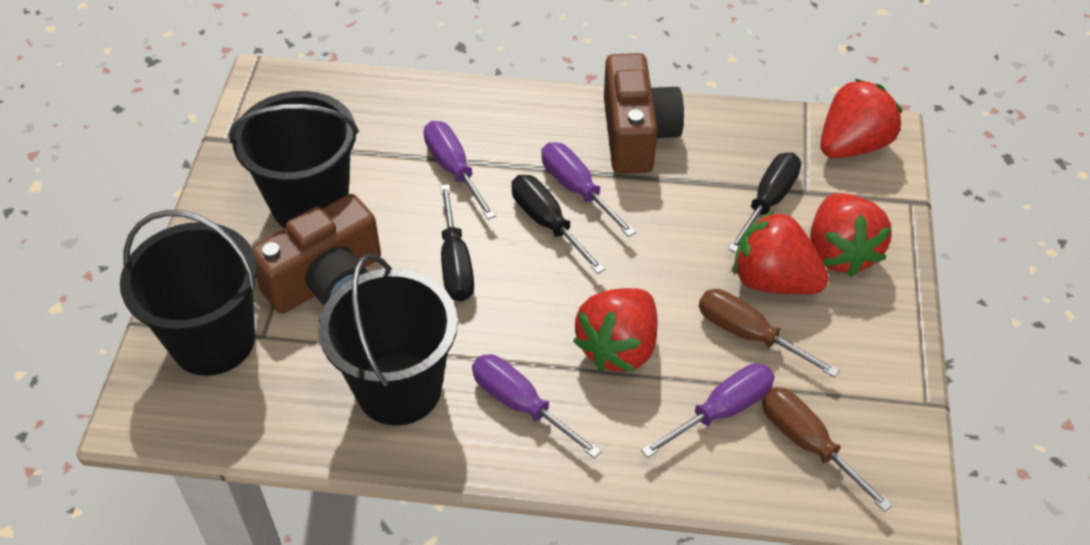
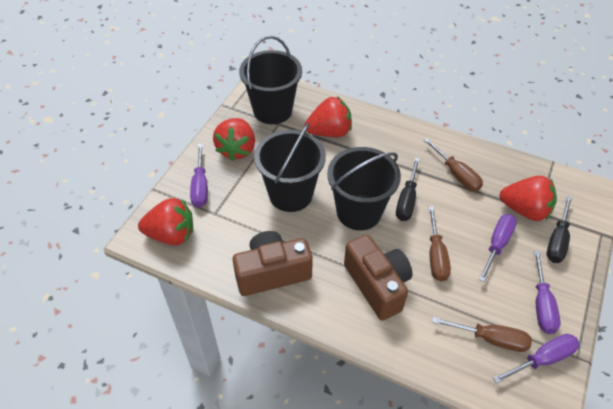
black screwdriver: [440,184,474,302] [512,175,605,274] [728,153,801,253] = 3 -> [396,158,420,221] [547,196,572,263] = 2
brown screwdriver: [699,289,840,378] [762,387,893,512] = 2 -> [424,138,483,191] [429,207,451,282] [432,317,532,352] = 3

